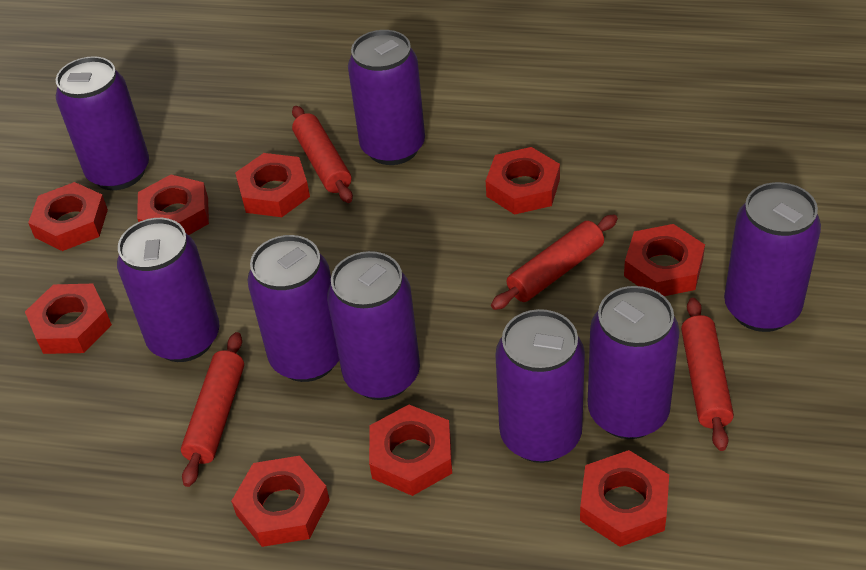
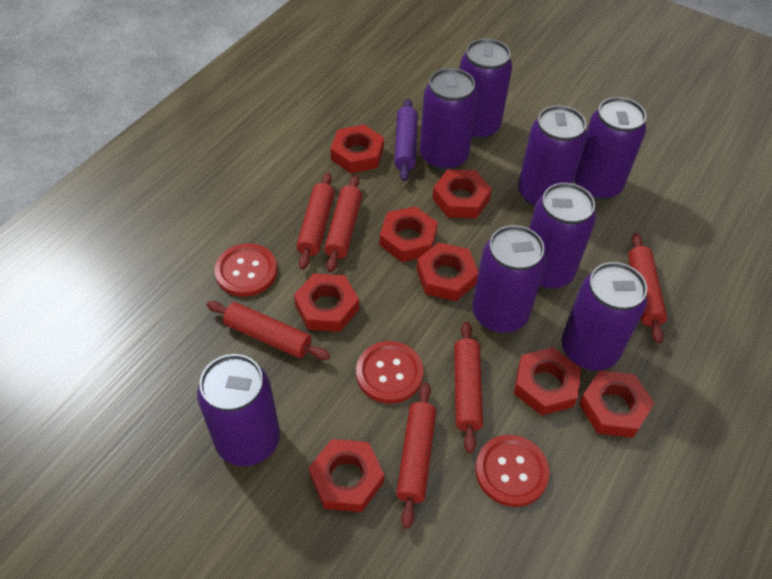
purple rolling pin: none = 0 -> [394,98,418,181] = 1
red button: none = 0 -> [215,243,277,297] [356,341,424,404] [475,435,550,507] = 3
red nut: [25,284,112,354] [28,182,108,251] [137,175,209,235] [231,456,330,547] [235,153,310,217] [369,405,452,496] [486,147,560,215] [580,450,669,547] [624,224,705,296] = 9 -> [294,273,359,332] [309,439,384,512] [330,124,384,174] [379,206,438,262] [416,242,479,301] [432,169,492,218] [514,347,581,415] [579,370,655,438] = 8
red rolling pin: [181,332,244,487] [292,106,353,203] [491,214,618,310] [681,298,734,451] = 4 -> [207,301,330,360] [296,173,334,270] [324,175,362,272] [396,382,436,528] [454,321,483,454] [628,233,667,343] = 6

